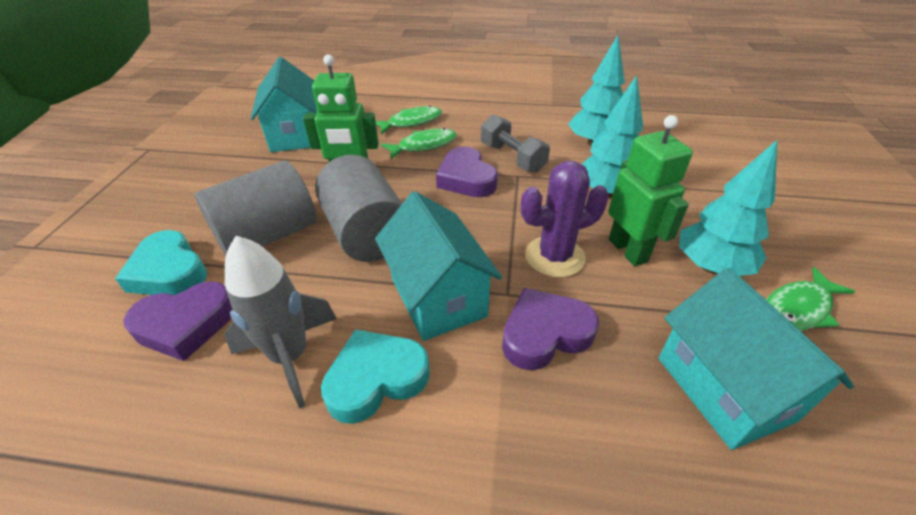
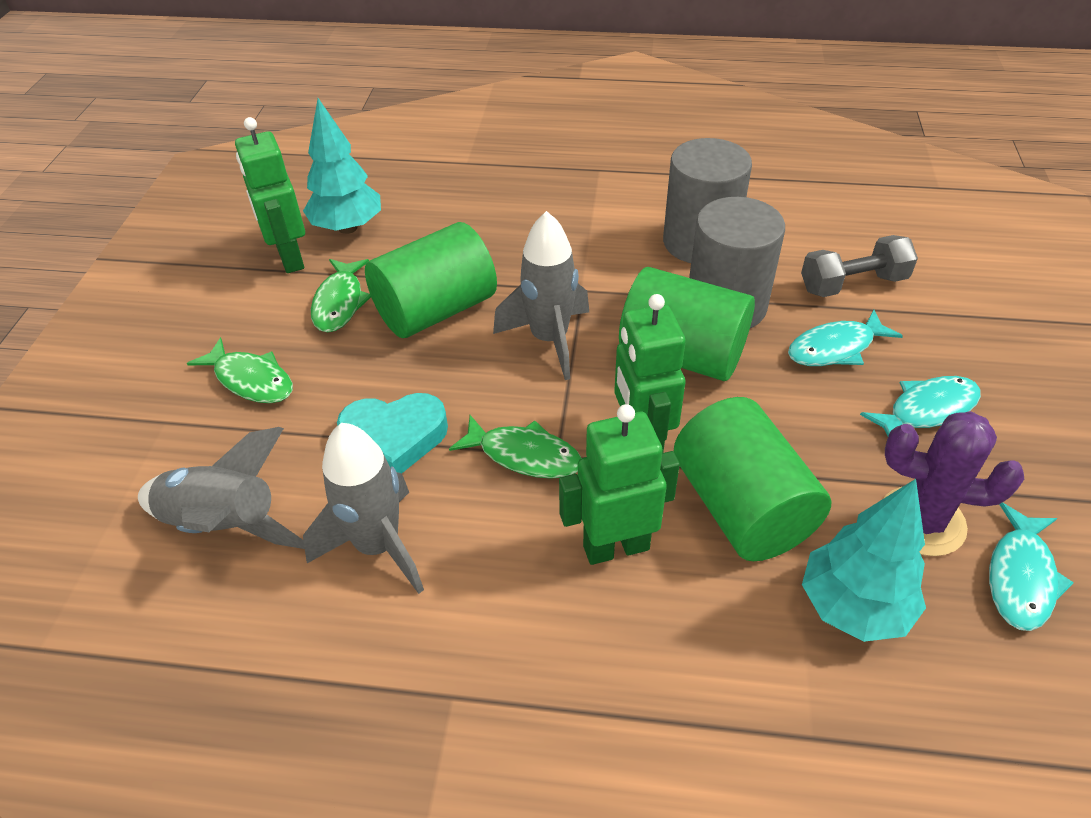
green cylinder: none = 0 -> [365,222,497,338] [619,267,755,381] [674,397,831,561] = 3
green robot: [303,54,379,162] [608,115,693,266] = 2 -> [235,117,305,273] [559,404,680,565] [614,294,686,453] = 3
grey rocket: [224,236,337,409] = 1 -> [138,427,304,549] [303,423,424,594] [493,211,589,380] = 3
purple heart: [123,281,233,361] [436,147,498,197] [502,288,599,370] = 3 -> none = 0
turquoise fish: none = 0 -> [788,310,903,366] [860,376,981,436] [989,502,1074,631] = 3
turquoise heart: [115,230,207,295] [321,329,430,424] = 2 -> [337,393,448,473] = 1
turquoise house: [251,57,317,152] [375,191,502,341] [658,268,854,450] = 3 -> none = 0
turquoise tree: [568,35,625,146] [582,75,643,198] [679,140,777,276] = 3 -> [303,98,381,234] [802,479,926,642] = 2

